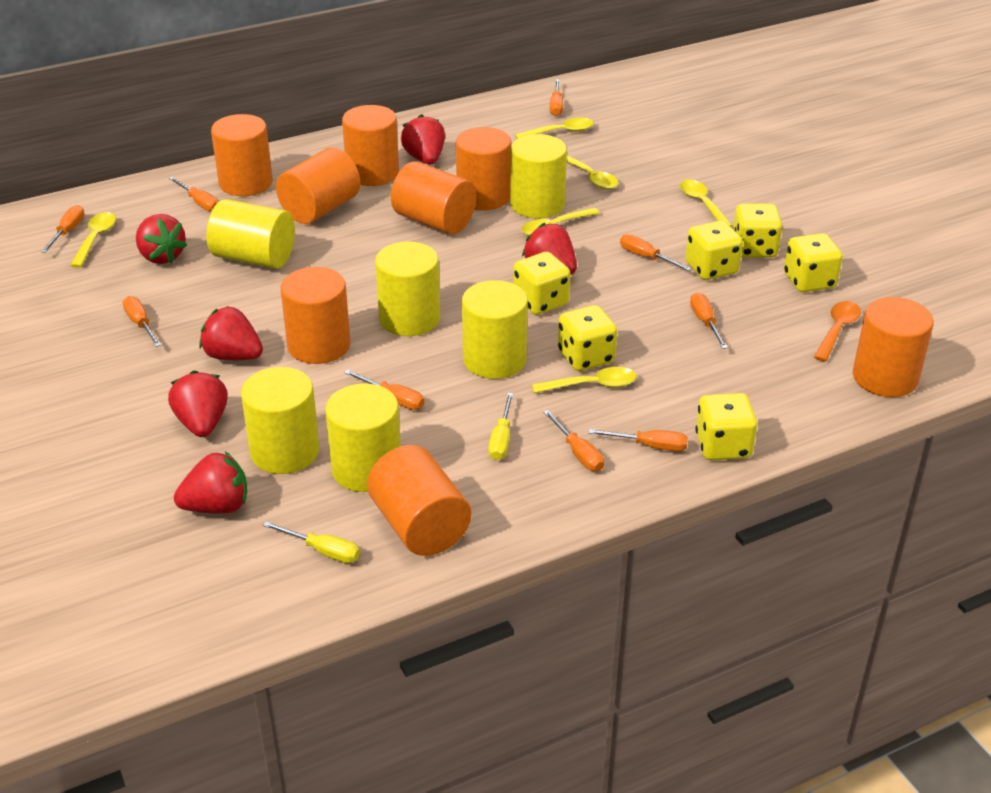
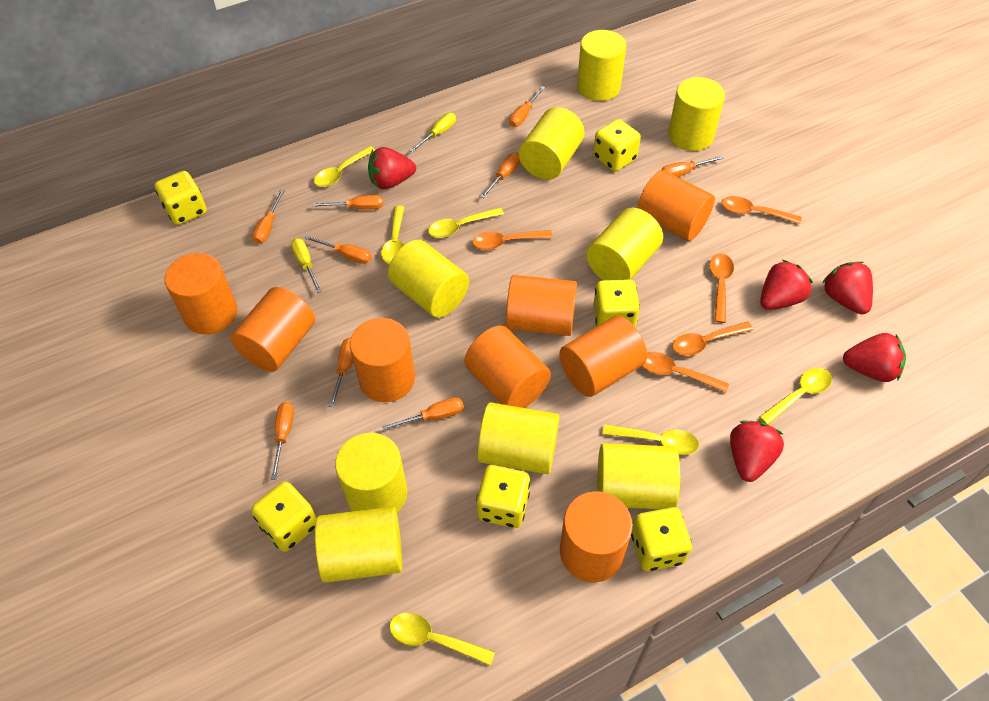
orange spoon: [814,301,861,362] = 1 -> [472,230,553,250] [643,352,729,393] [672,321,753,356] [709,253,734,323] [722,196,802,224] = 5
red strawberry: [136,214,187,264] [168,370,228,437] [174,451,247,514] [199,306,263,360] [401,114,445,165] [522,223,577,275] = 6 -> [368,147,416,189] [730,421,784,482] [760,260,813,310] [822,261,873,314] [843,333,906,382] = 5
yellow cylinder: [207,199,295,269] [241,367,320,474] [325,384,401,492] [375,241,440,336] [462,280,528,379] [510,134,567,218] = 6 -> [315,506,402,583] [335,433,407,512] [388,240,469,318] [477,402,559,474] [519,107,585,180] [577,30,626,101] [586,208,663,280] [597,443,680,509] [668,77,725,151] = 9

